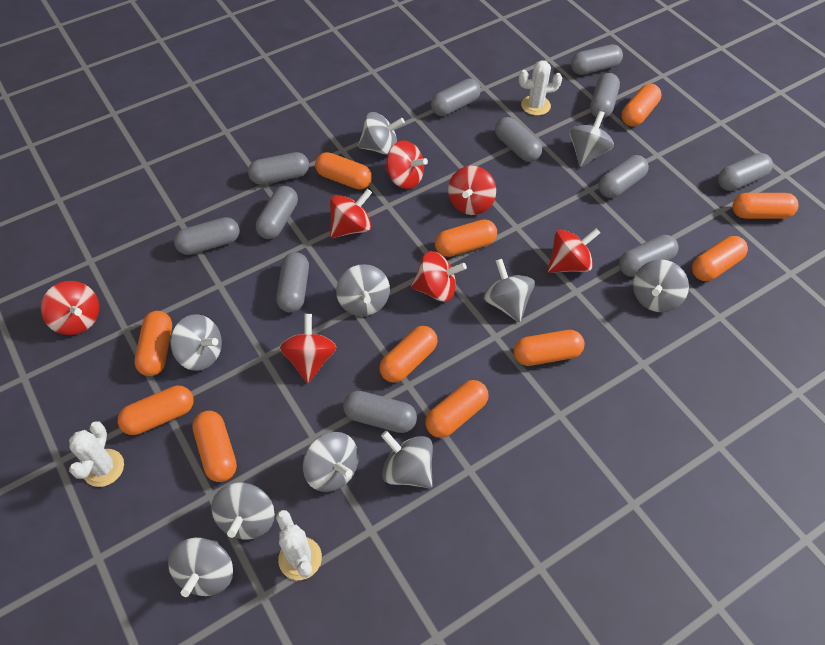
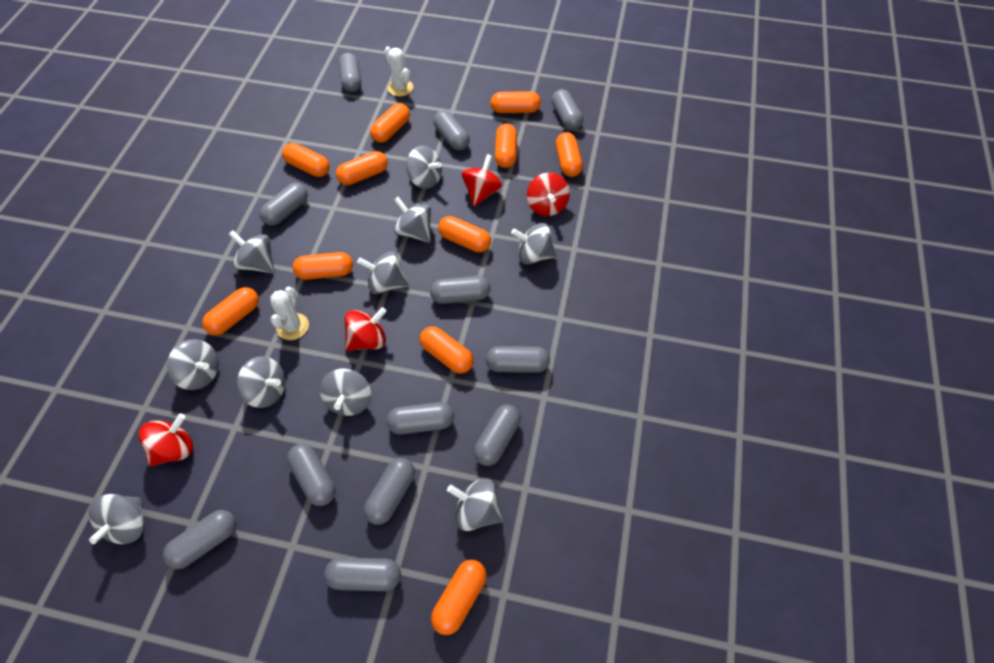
red spinning top: [41,281,99,335] [279,314,336,383] [330,189,372,238] [385,140,428,189] [411,251,467,302] [448,166,496,215] [548,228,600,273] = 7 -> [139,414,193,466] [345,307,387,351] [462,154,503,206] [527,173,570,216] = 4
white cactus: [69,421,124,487] [276,510,322,580] [519,60,562,116] = 3 -> [270,287,309,340] [384,47,413,96] = 2

